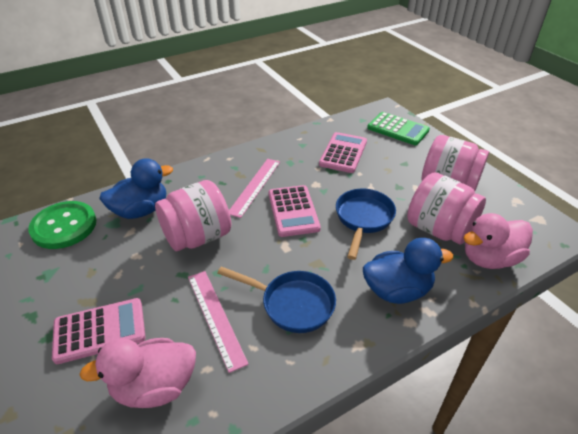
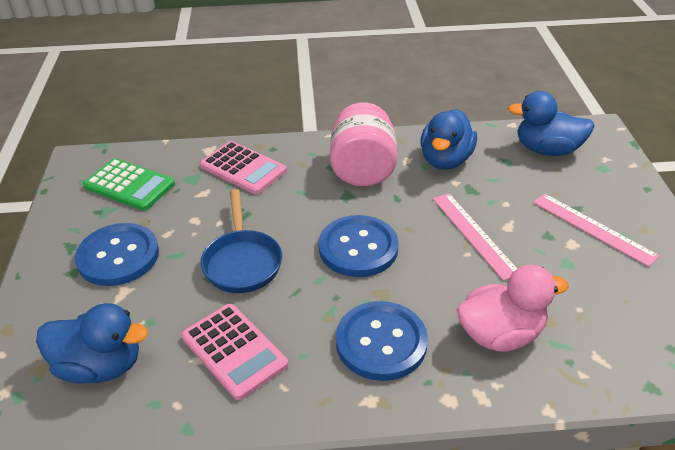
blue button: none = 0 -> [75,223,159,286] [319,215,399,277] [336,301,428,381] = 3
blue duck: [99,158,173,219] [363,238,453,304] = 2 -> [36,303,148,384] [421,109,477,170] [508,91,595,156] = 3
blue pan: [217,266,336,333] [336,189,396,260] = 2 -> [201,189,282,293] = 1
green button: [28,201,96,249] = 1 -> none = 0
pink calculator: [52,298,146,364] [269,185,321,237] [319,132,367,173] = 3 -> [181,304,288,400] [200,141,287,194] = 2
pink duck: [79,338,196,408] [464,213,533,269] = 2 -> [457,265,569,352] = 1
pink jar: [155,180,231,251] [407,172,486,245] [421,135,489,191] = 3 -> [330,102,397,186] = 1

